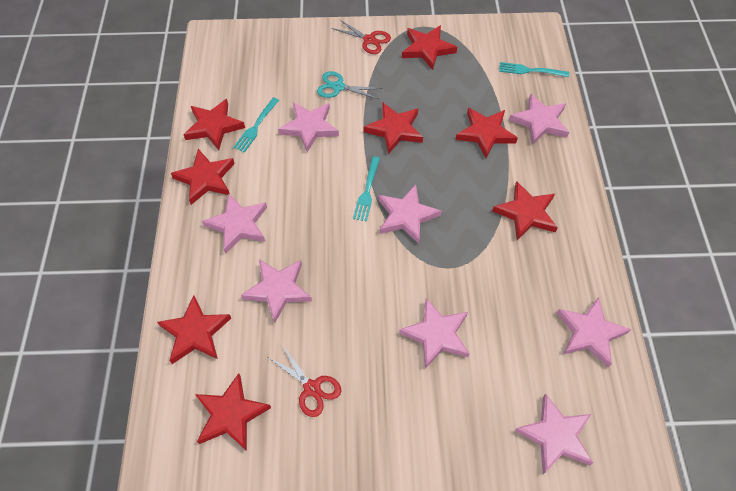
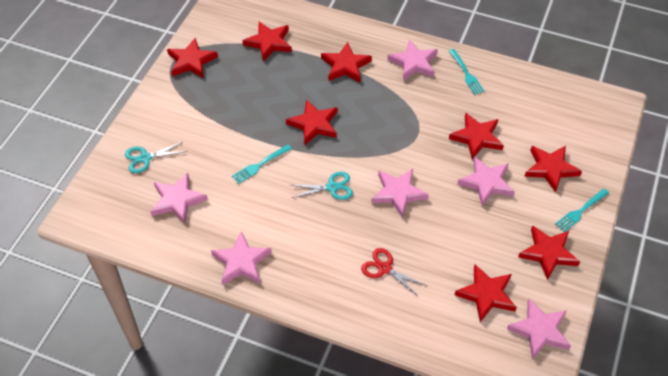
pink star: [202,193,267,254] [241,259,312,323] [278,102,339,152] [378,185,441,244] [399,298,469,369] [509,94,569,145] [515,394,593,474] [557,297,631,368] = 8 -> [150,173,208,224] [211,231,272,285] [371,169,429,218] [388,39,438,80] [457,157,515,206] [507,299,571,359] = 6
red scissors: [268,344,341,417] [331,19,391,54] = 2 -> [361,248,427,297] = 1
turquoise scissors: [317,71,382,99] = 1 -> [125,141,187,173] [290,172,353,200] = 2

